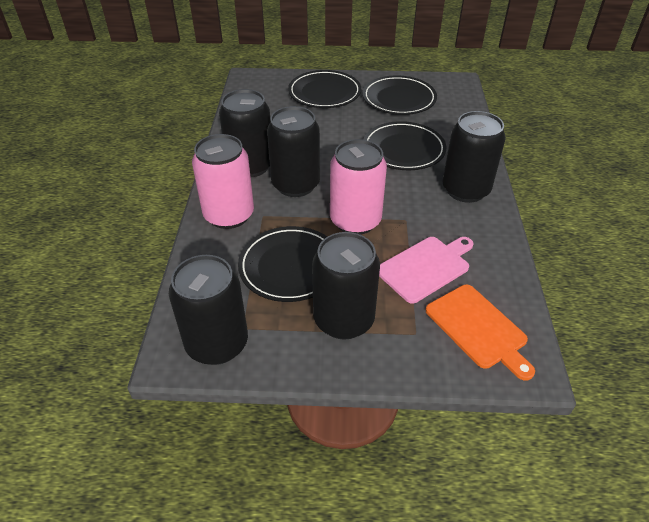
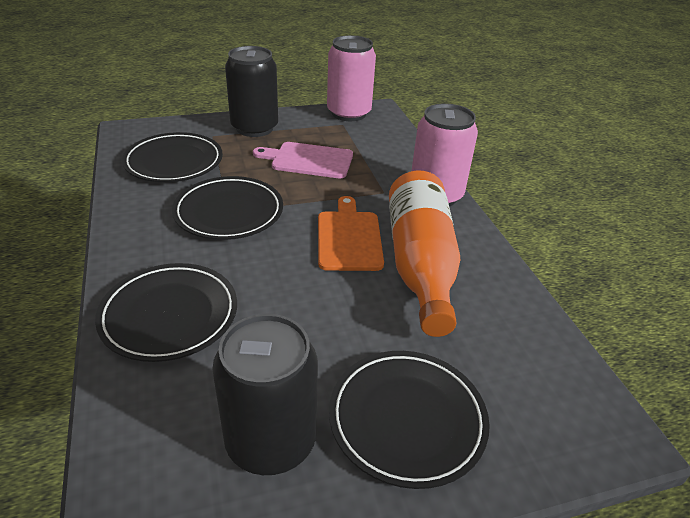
black can: [169,255,248,365] [219,89,271,177] [267,106,320,197] [312,232,380,340] [443,111,506,203] = 5 -> [212,314,318,475] [225,46,278,137] = 2
orange bottle: none = 0 -> [389,170,460,337] = 1

